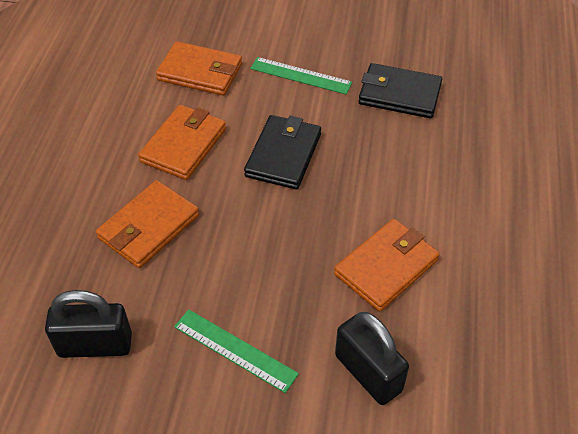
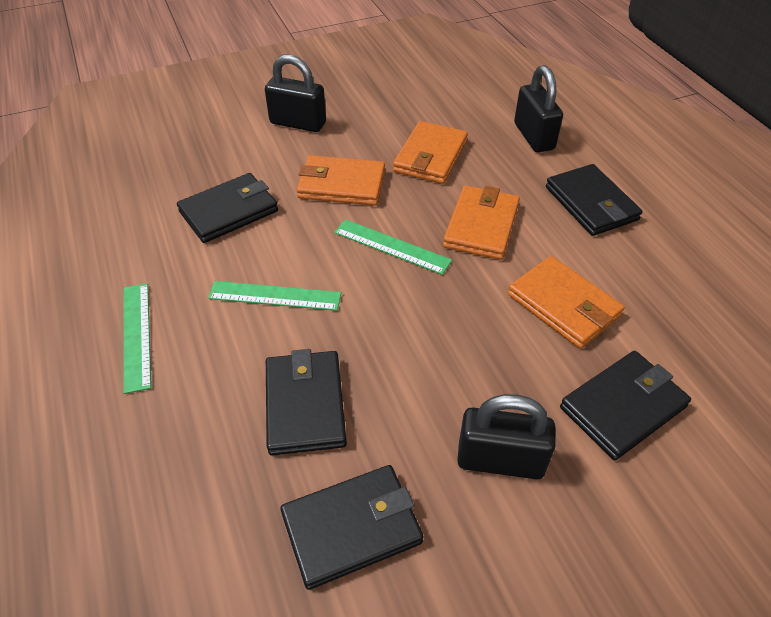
black padlock: [45,290,132,358] [335,312,409,405] = 2 -> [265,54,326,132] [457,394,556,479] [514,65,563,152] = 3
black wallet: [244,115,321,190] [358,63,442,118] = 2 -> [177,173,278,243] [266,349,347,455] [280,465,424,590] [546,164,643,236] [560,351,691,460] = 5
green ruler: [174,309,299,393] [250,57,352,94] = 2 -> [123,283,151,394] [208,281,341,311] [334,219,452,275] = 3

